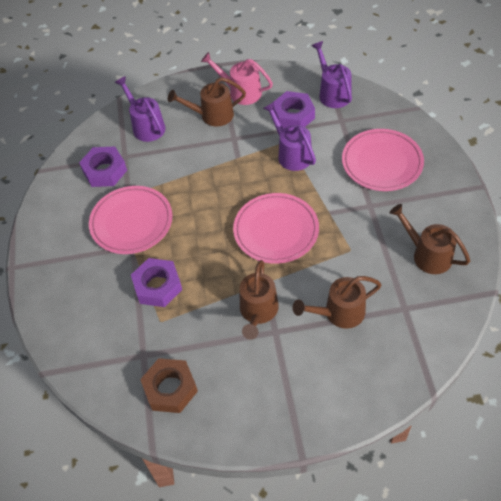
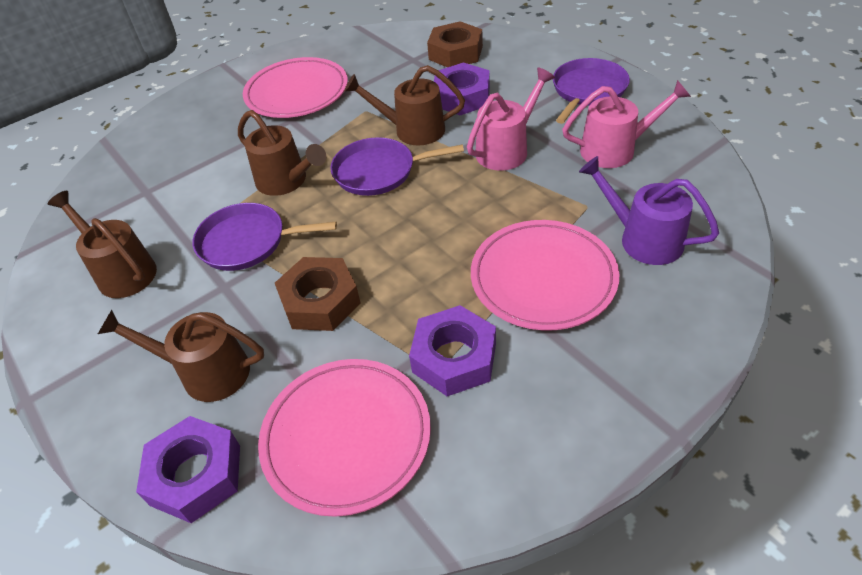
brown nut: [140,358,198,413] = 1 -> [275,257,361,331] [427,21,483,67] = 2
pink watering can: [201,52,273,105] = 1 -> [467,67,555,171] [562,80,691,168] = 2
purple pan: none = 0 -> [193,203,337,271] [330,137,464,196] [553,58,630,124] = 3
purple watering can: [115,76,165,142] [263,102,316,171] [311,41,352,108] = 3 -> [579,156,719,265] = 1

